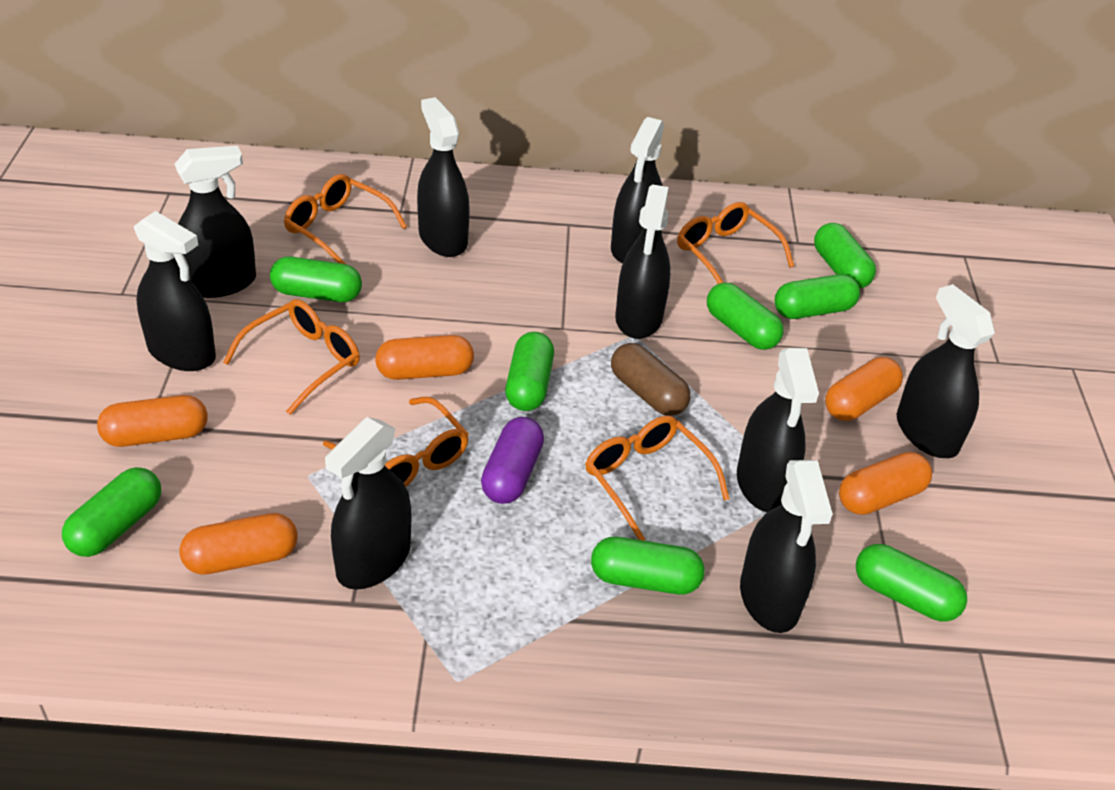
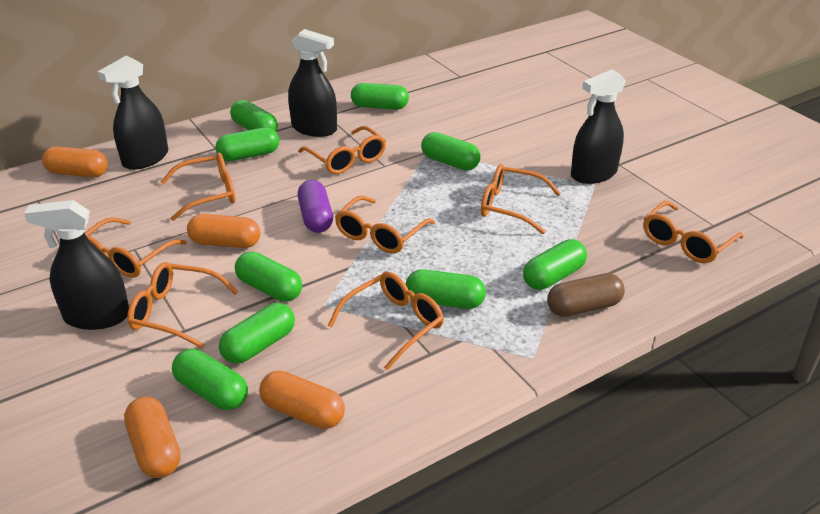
black spray bottle: [134,211,216,371] [175,146,256,298] [325,417,411,590] [417,97,470,257] [611,117,664,263] [615,184,671,339] [737,348,819,512] [740,460,833,633] [897,284,995,458] = 9 -> [24,200,129,330] [98,56,168,170] [288,29,337,137] [571,70,626,184] = 4
green capsule: [62,467,161,557] [270,257,362,302] [505,332,554,411] [591,537,705,594] [707,283,784,350] [775,274,860,319] [814,223,876,289] [856,544,967,621] = 8 -> [172,349,248,410] [215,127,279,161] [219,303,295,364] [230,100,278,131] [235,251,302,302] [351,83,409,110] [406,269,486,309] [421,132,481,170] [523,239,587,290] = 9
orange capsule: [97,395,208,447] [179,513,298,575] [375,335,474,380] [825,357,903,421] [839,452,932,515] = 5 -> [42,146,108,177] [124,397,181,478] [187,214,261,248] [259,371,345,429] = 4
orange glasses: [223,299,360,415] [284,174,407,265] [323,397,469,487] [586,416,729,541] [677,202,794,284] = 5 -> [85,217,187,278] [127,262,238,348] [161,152,235,221] [298,126,386,174] [328,272,444,370] [335,196,435,253] [481,164,561,234] [643,201,743,263] = 8

